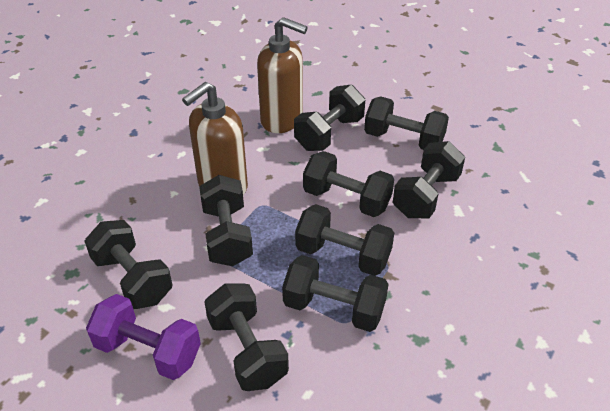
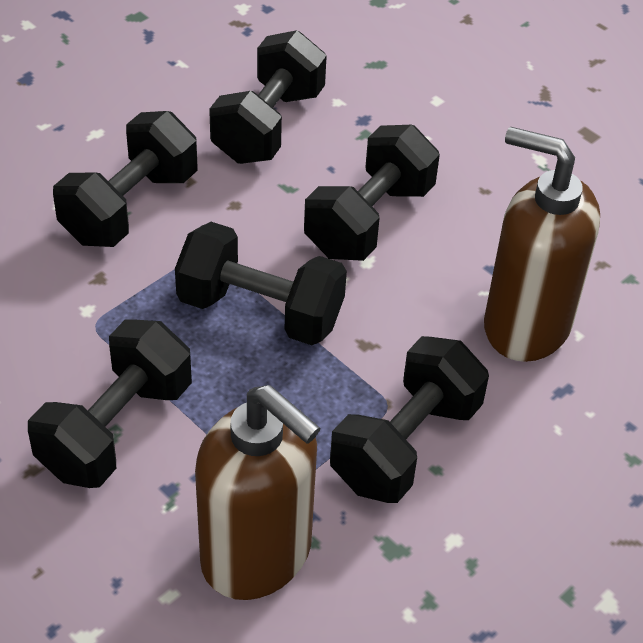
black dumbbell: [84,220,173,309] [199,175,253,266] [205,284,289,391] [282,255,388,332] [294,85,365,151] [295,204,394,276] [303,151,394,217] [364,96,449,150] [393,141,465,218] = 9 -> [28,320,192,488] [53,111,198,247] [175,222,347,345] [209,30,327,164] [304,125,440,261] [330,336,489,503] = 6
purple dumbbell: [86,294,201,380] = 1 -> none = 0

